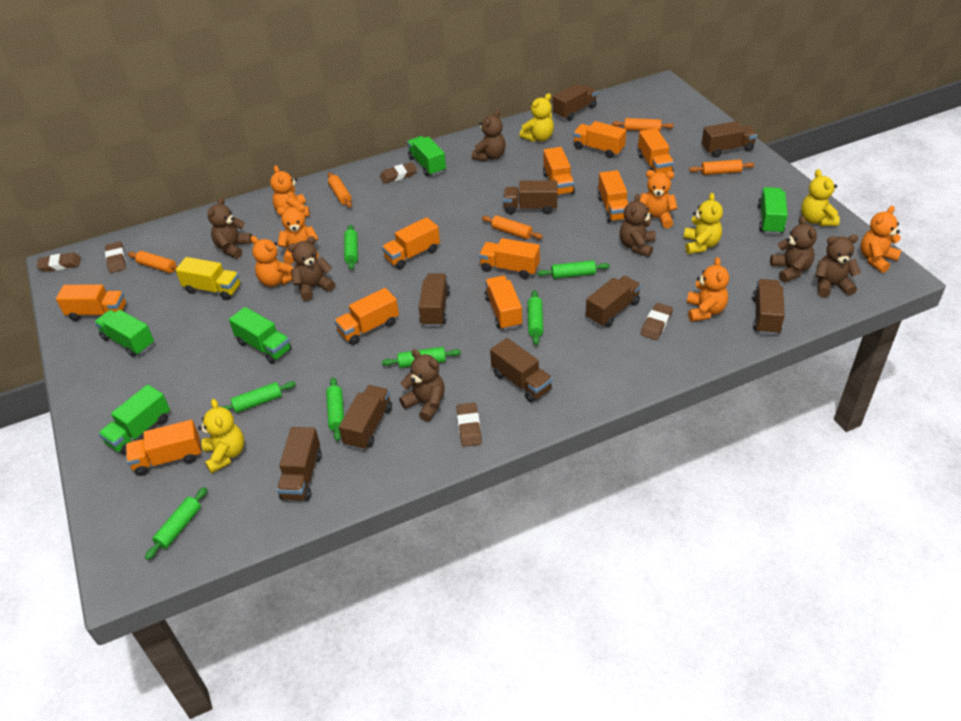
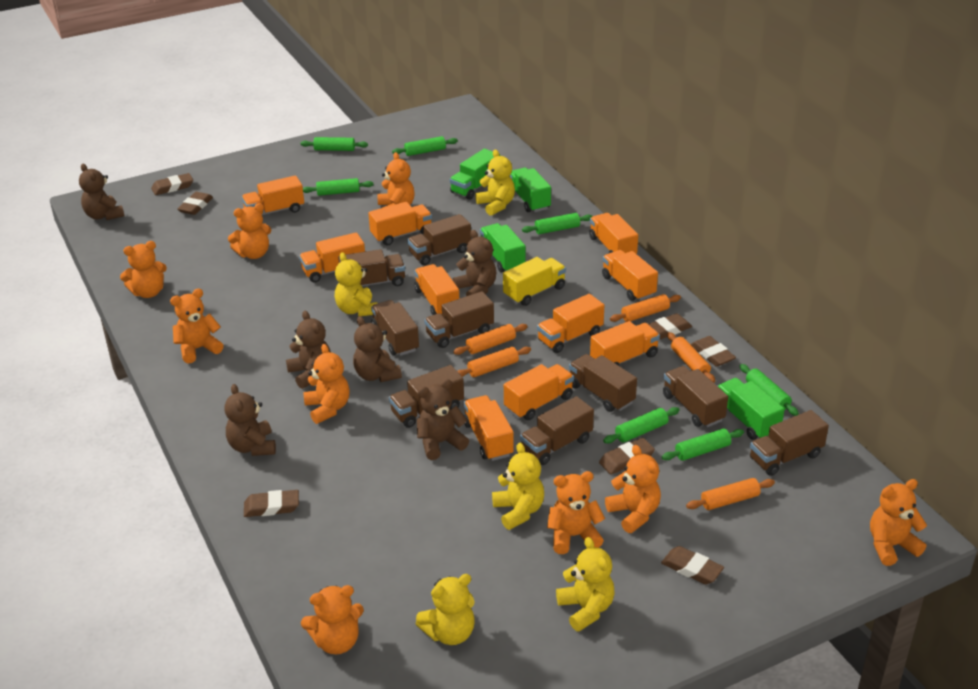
brown eraser: [37,253,81,272] [105,241,126,273] [380,162,417,184] [457,403,482,447] [640,303,673,340] = 5 -> [151,173,193,195] [177,192,213,215] [244,490,299,517] [599,438,655,475] [648,313,692,340] [661,546,724,585] [691,336,736,367] = 7
brown teddy bear: [207,197,252,258] [288,236,335,301] [399,349,445,422] [472,110,506,161] [620,194,656,257] [770,216,817,282] [815,235,861,297] = 7 -> [79,164,124,220] [225,384,276,456] [286,311,331,389] [353,316,402,382] [417,379,469,460] [452,230,497,296] = 6
green truck: [94,310,154,357] [98,385,170,455] [229,307,292,364] [407,136,446,176] [758,187,788,234] = 5 -> [450,149,500,200] [480,223,526,272] [509,168,551,212] [718,378,785,440] = 4
orange teddy bear: [250,236,294,287] [270,165,310,217] [277,204,319,264] [640,170,677,228] [687,257,729,322] [861,206,902,273] = 6 -> [120,241,167,298] [170,288,224,364] [228,203,271,259] [301,585,364,654] [303,344,350,424] [377,152,415,208] [547,471,605,554] [605,445,661,533] [870,479,927,566] = 9
yellow teddy bear: [198,399,244,473] [519,93,554,142] [684,193,723,254] [801,169,840,226] = 4 -> [335,252,378,316] [416,574,475,645] [475,150,515,216] [492,443,544,530] [556,537,615,632] = 5

